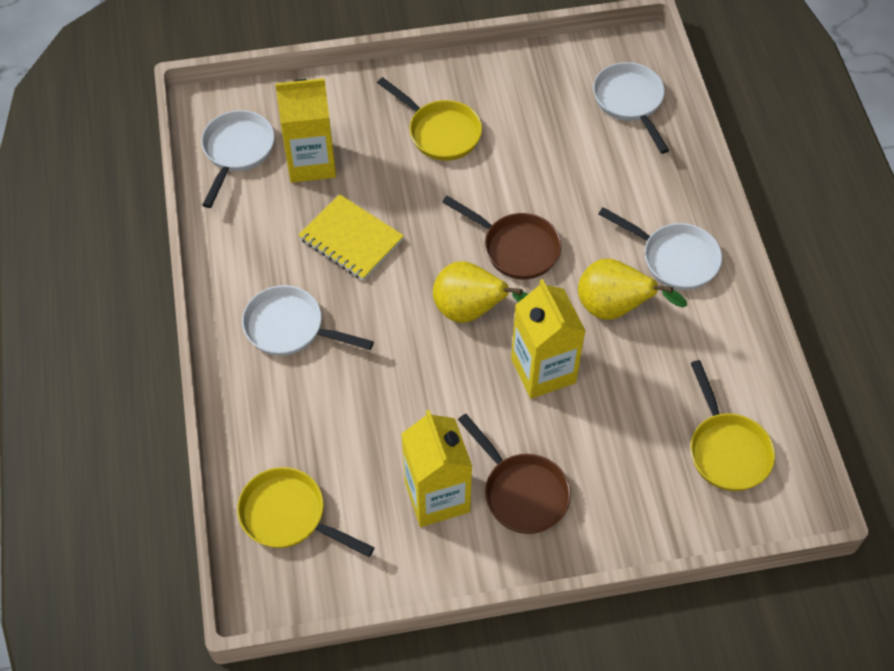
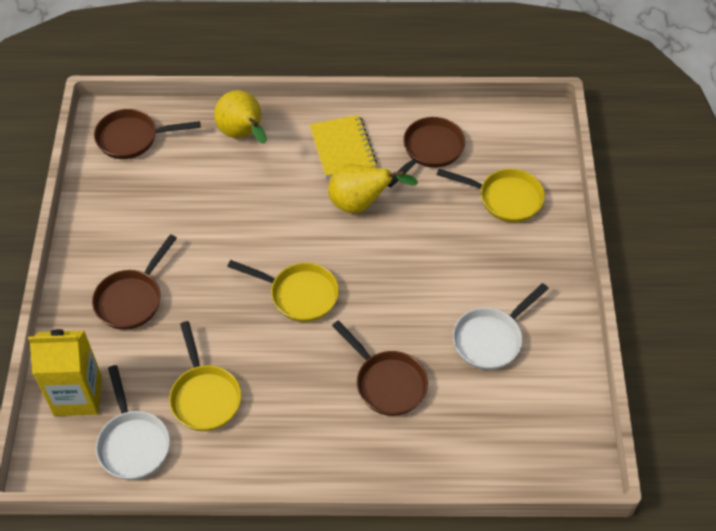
brown pan: [442,196,562,280] [458,414,571,534] = 2 -> [92,234,177,330] [94,109,200,159] [332,320,428,416] [387,117,465,187] = 4
white pan: [201,110,275,208] [242,285,374,356] [593,62,669,154] [599,207,722,290] = 4 -> [96,365,170,480] [453,283,549,370] = 2
yellow carton: [275,78,336,183] [401,410,472,527] [511,279,586,399] = 3 -> [28,329,102,416] = 1

